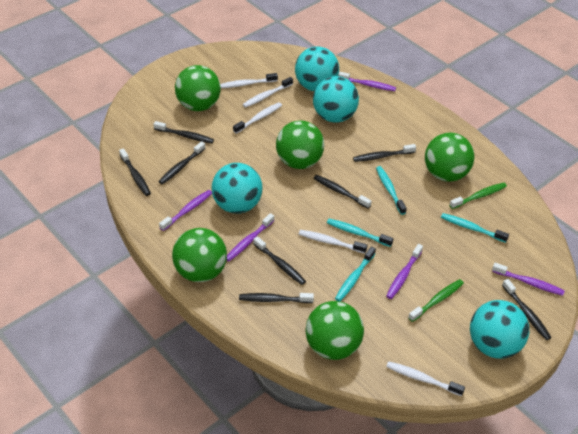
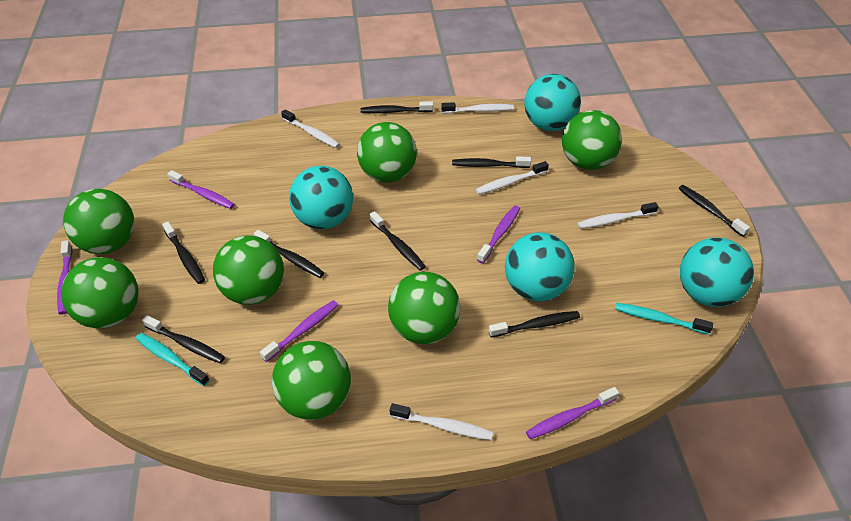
green ball: [172,228,227,282] [175,65,221,111] [276,120,324,169] [305,301,364,360] [425,133,474,182] = 5 -> [61,257,138,328] [63,189,134,254] [213,235,284,305] [272,341,351,420] [357,122,417,182] [388,272,461,344] [562,110,622,170] = 7
green toothbrush: [408,279,464,322] [449,183,507,209] = 2 -> none = 0
turquoise toothbrush: [327,219,393,247] [335,247,376,301] [376,166,407,215] [441,213,509,243] = 4 -> [136,333,210,386] [615,303,713,334] = 2

